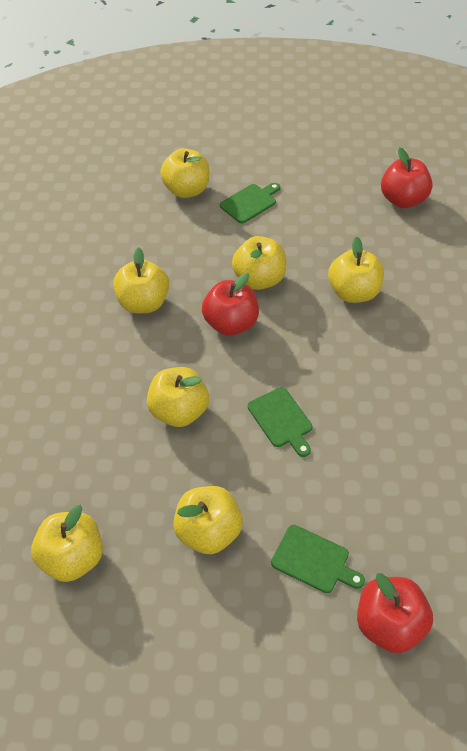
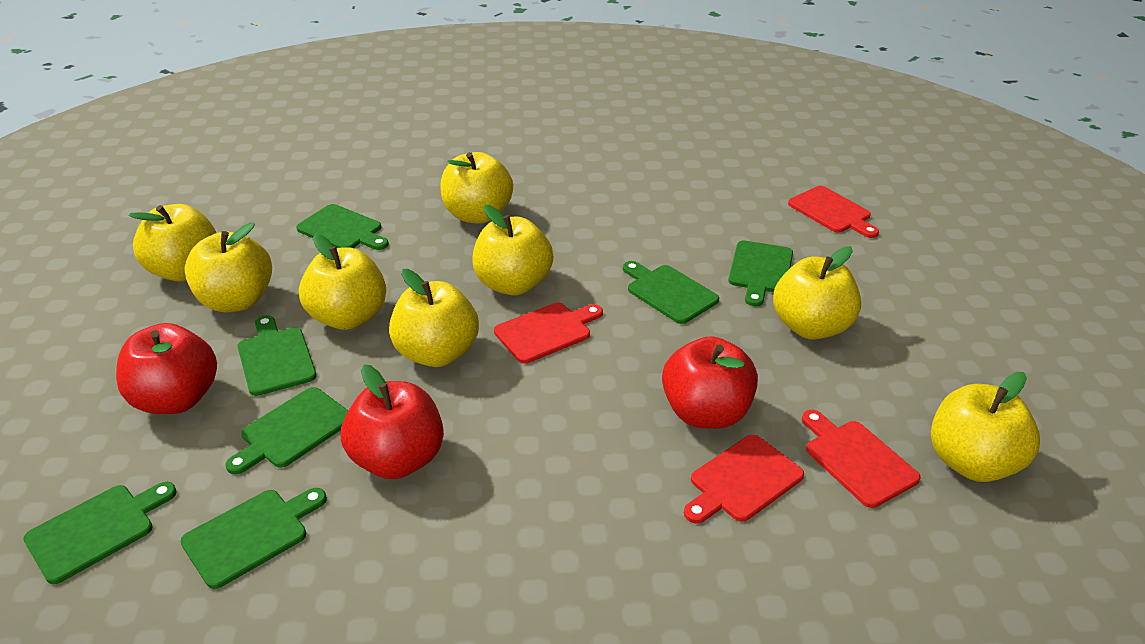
green cutting board: [220,183,280,223] [248,387,312,457] [271,525,365,593] = 3 -> [23,482,177,584] [180,488,327,589] [226,387,348,475] [237,315,317,396] [296,204,389,250] [623,261,719,324] [728,241,793,306] = 7
red cutting board: none = 0 -> [494,303,603,364] [684,435,804,524] [788,186,879,238] [802,410,921,508] = 4
yellow apple: [31,505,103,582] [113,247,169,313] [147,367,209,427] [160,148,210,198] [173,486,243,554] [232,236,286,290] [328,237,384,303] = 7 -> [129,204,216,282] [184,222,272,313] [299,234,386,330] [389,269,479,367] [441,152,513,224] [473,205,554,295] [773,246,861,340] [931,372,1040,482] = 8

